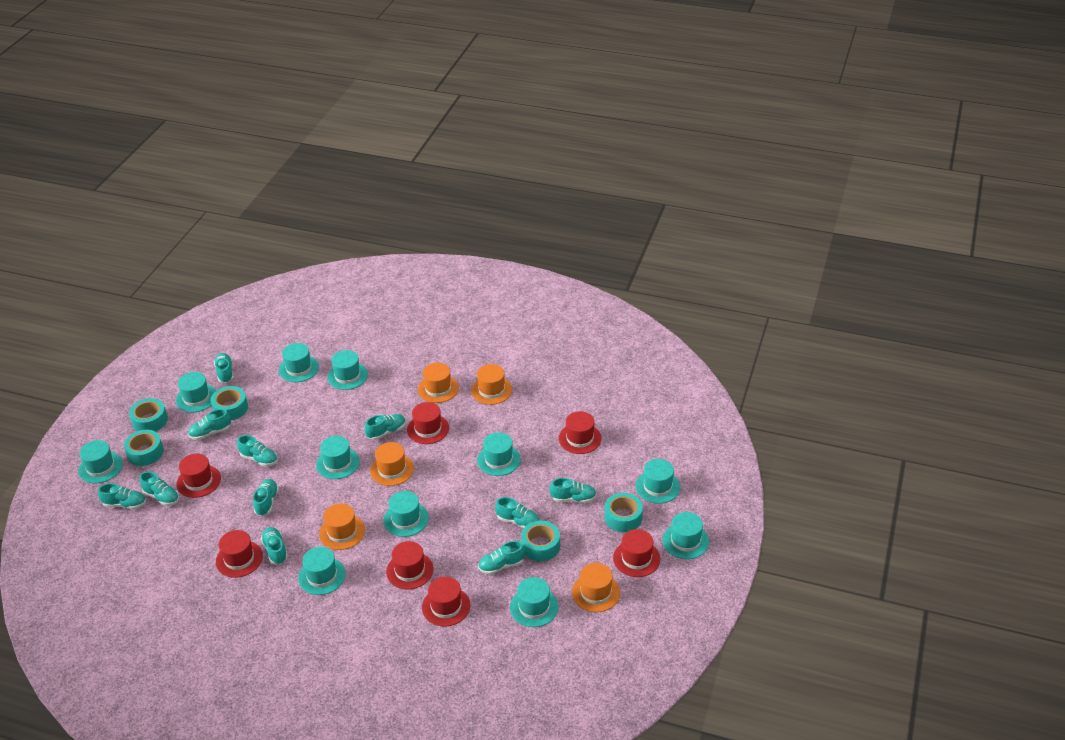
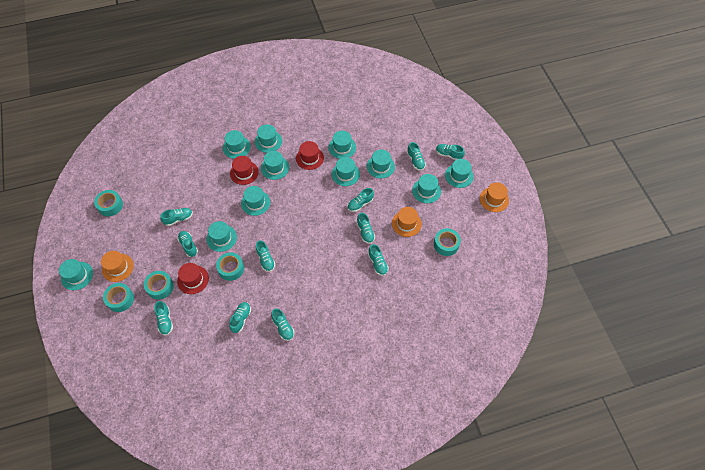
orange hat: [319,504,365,550] [370,442,414,486] [418,363,459,403] [471,364,512,405] [572,563,620,612] = 5 -> [101,251,134,282] [392,207,422,237] [480,183,509,212] = 3
red hat: [176,454,221,498] [216,530,263,578] [386,541,433,590] [407,402,449,444] [422,577,470,627] [559,411,601,454] [613,529,660,577] = 7 -> [177,263,209,294] [230,156,259,185] [296,141,324,170] = 3

